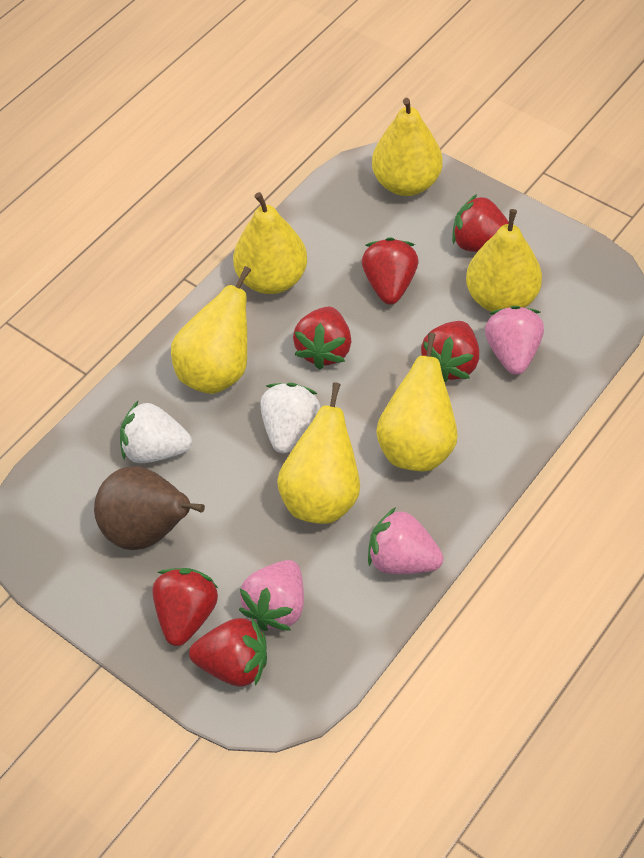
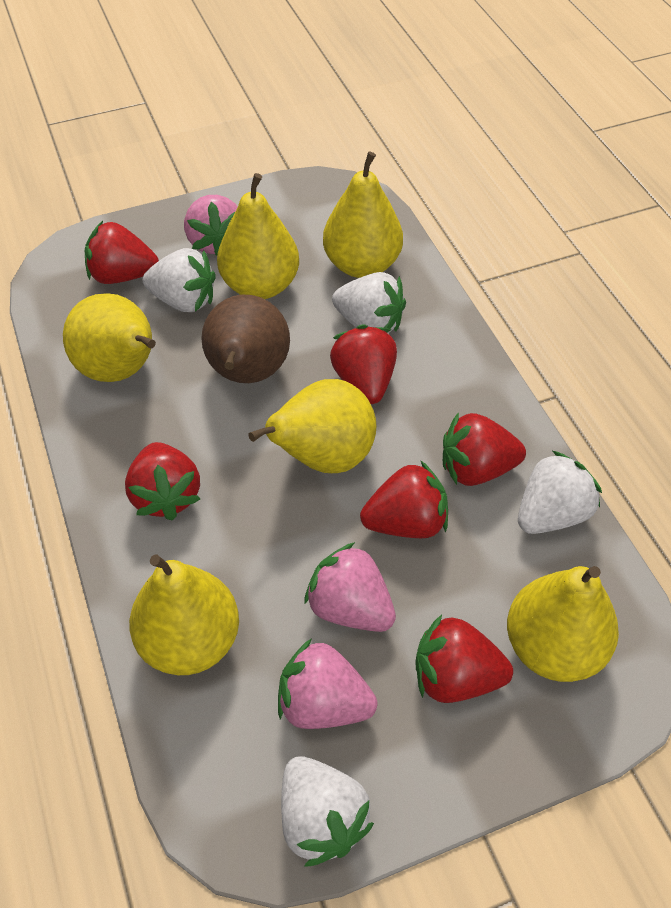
white strawberry: [120,401,192,463] [261,383,320,453] = 2 -> [143,248,216,312] [281,756,374,867] [332,272,406,333] [518,451,602,534] = 4

